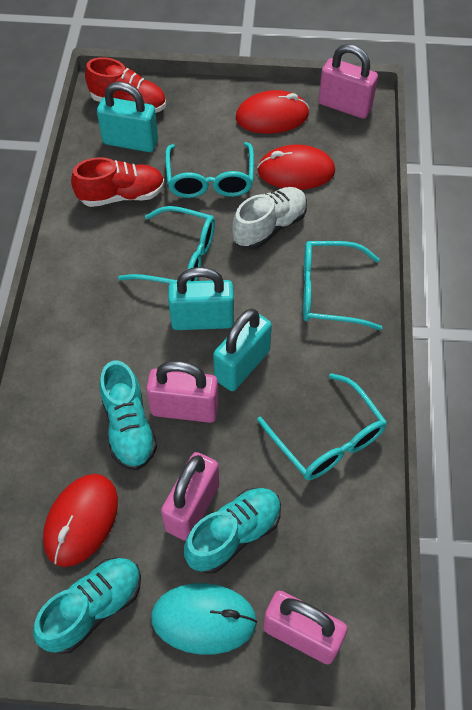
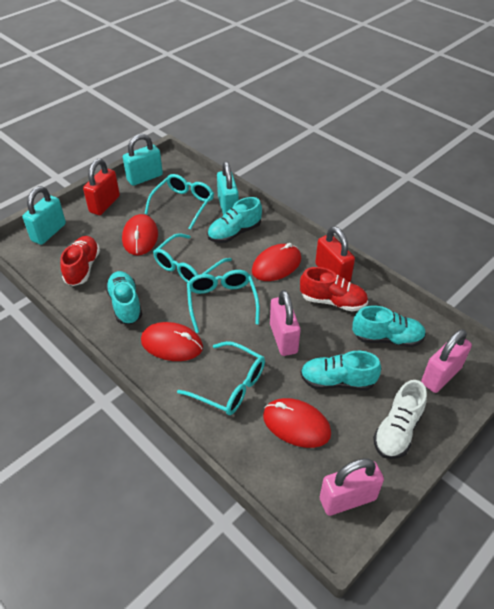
pink padlock: [146,361,219,423] [161,452,219,541] [263,591,348,665] [318,44,378,119] = 4 -> [270,290,300,356] [320,458,384,516] [421,329,472,393] = 3
red mouse: [43,474,118,567] [236,90,309,134] [257,144,335,190] = 3 -> [122,214,158,256] [141,322,203,361] [252,243,301,281] [263,398,331,448] = 4
red padlock: none = 0 -> [83,159,120,215] [315,226,355,282] = 2
turquoise mouse: [151,583,257,655] = 1 -> none = 0
turquoise shoe: [33,558,141,654] [99,360,157,470] [184,488,281,574] = 3 -> [105,271,142,324] [207,197,262,243] [300,351,381,390] [352,306,426,347] = 4

